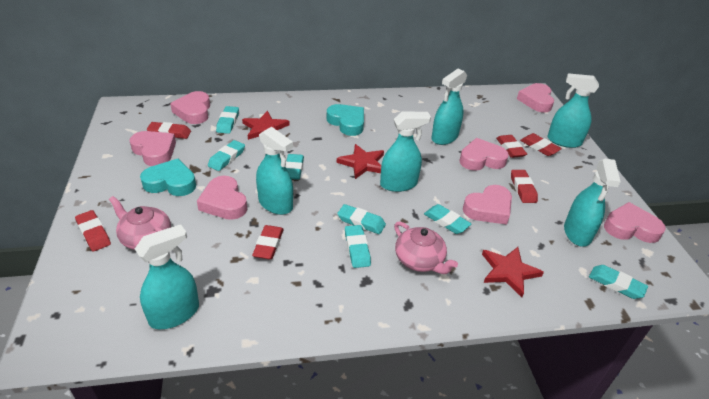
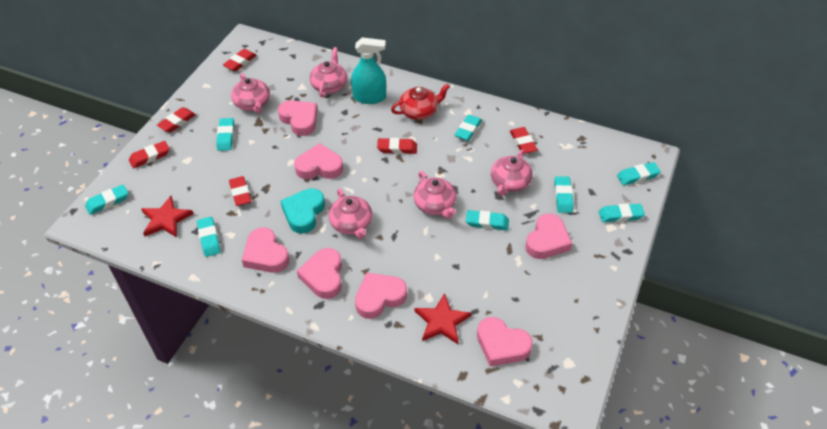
pink teapot: [109,196,171,250] [394,221,458,274] = 2 -> [231,73,270,113] [310,47,347,98] [329,189,372,239] [414,171,456,219] [491,149,533,196] = 5
red star: [242,111,290,140] [337,144,384,179] [482,247,544,297] = 3 -> [141,196,193,237] [415,293,472,344] = 2
red teapot: none = 0 -> [391,84,450,120] = 1
turquoise eraser: [208,140,245,171] [216,106,239,134] [285,154,304,180] [337,204,386,234] [345,225,371,268] [424,204,471,234] [589,265,648,299] = 7 -> [85,185,128,215] [197,217,221,257] [216,118,234,151] [455,114,482,141] [466,210,509,230] [554,176,574,213] [599,204,645,222] [617,162,661,185] = 8
turquoise heart: [140,159,196,196] [327,104,364,136] = 2 -> [281,188,325,234] = 1
turquoise spray bottle: [135,224,199,329] [256,127,293,215] [380,112,431,192] [431,69,468,145] [548,73,599,148] [564,159,621,247] = 6 -> [351,37,386,104] = 1

